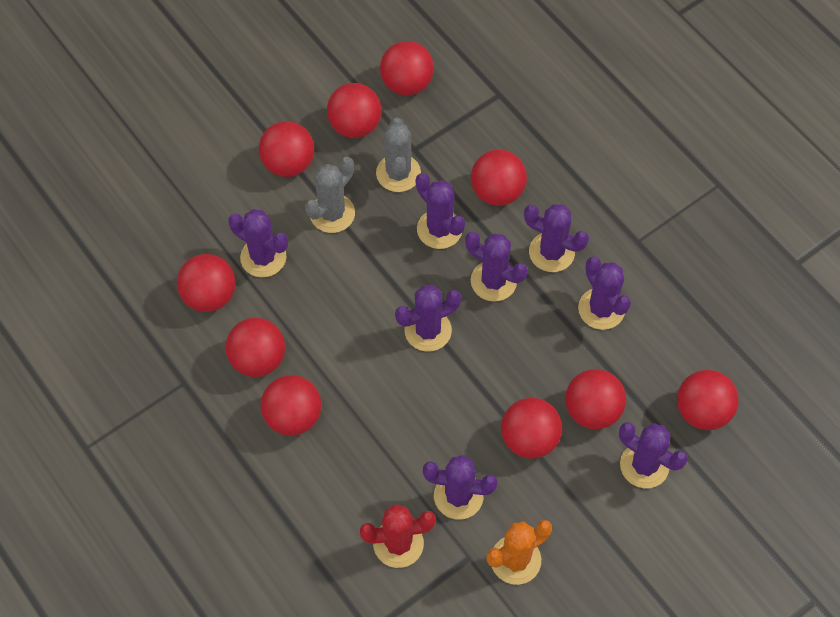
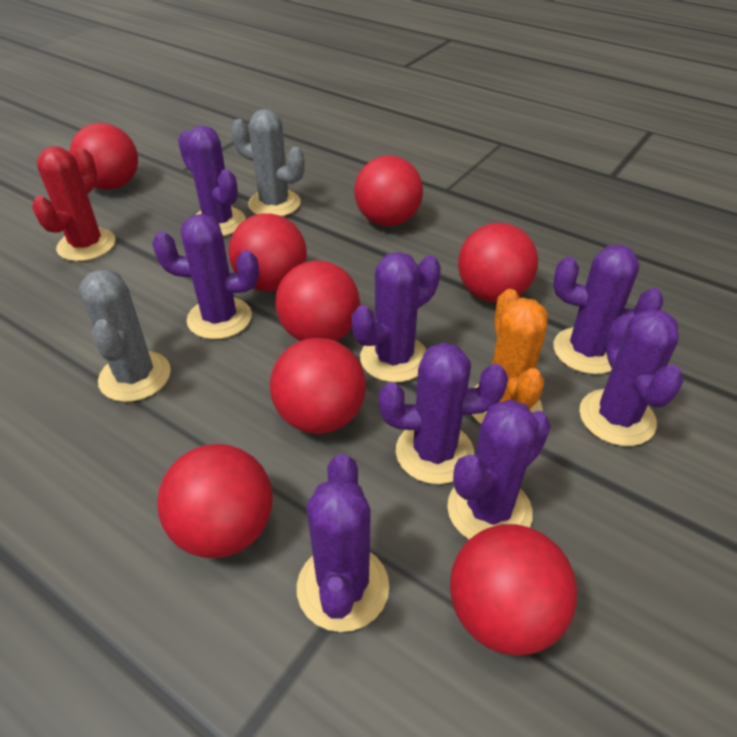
red ball: [177,254,236,312] [226,318,285,377] [259,121,315,177] [261,375,322,436] [327,83,382,138] [380,41,434,96] [471,149,527,206] [501,398,562,459] [565,369,626,429] [677,370,739,430] = 10 -> [69,123,138,190] [157,444,273,558] [229,214,307,291] [270,338,366,434] [276,260,360,341] [354,155,423,226] [450,524,577,656] [458,223,538,302] = 8

